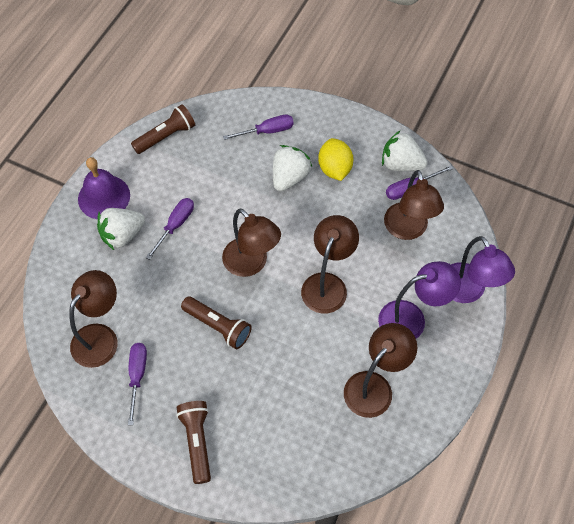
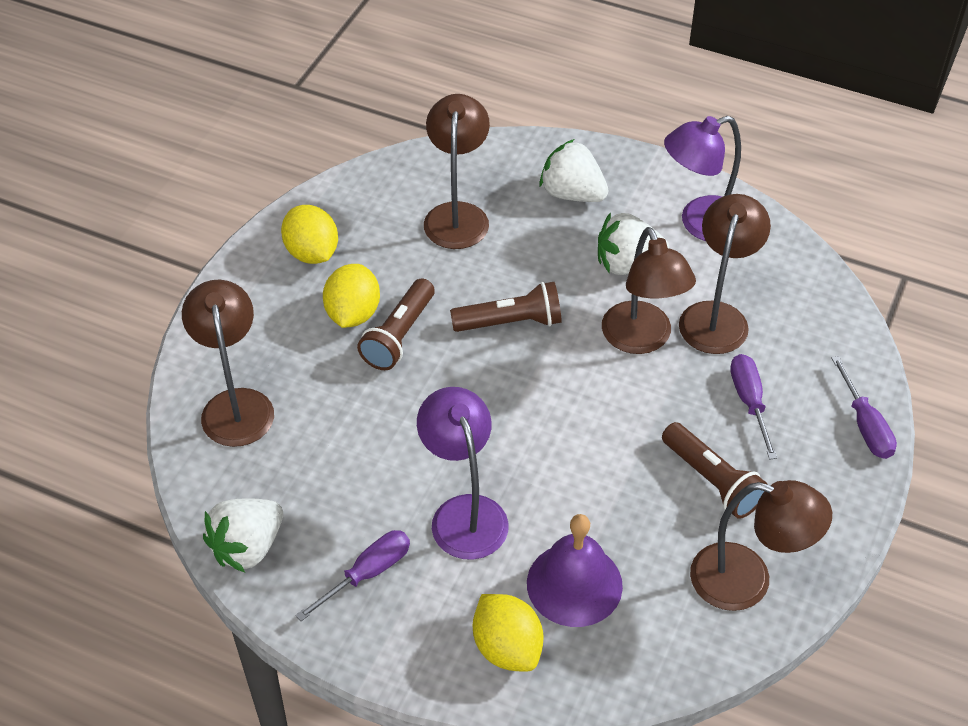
purple screwdriver: [128,343,147,425] [146,198,194,260] [223,115,294,140] [386,165,453,200] = 4 -> [295,530,410,621] [730,354,777,460] [831,356,897,459] = 3
yellow lemon: [318,138,353,181] = 1 -> [281,205,338,264] [323,264,380,328] [473,594,544,672] = 3

